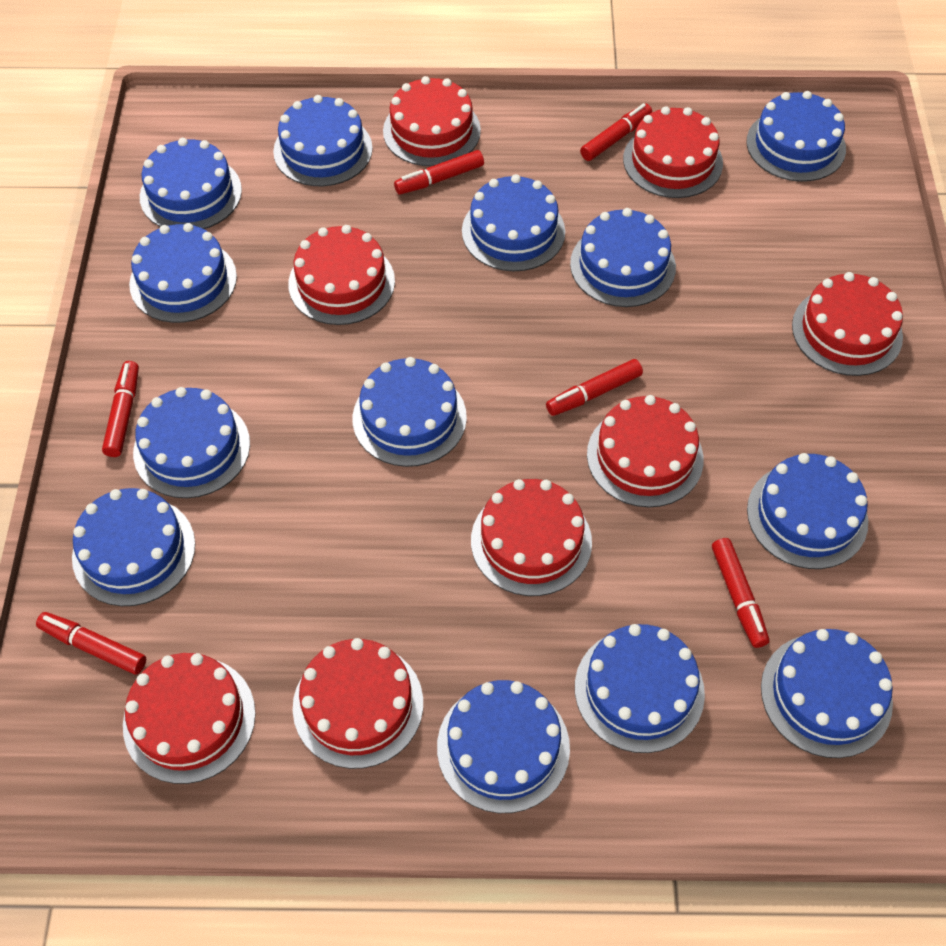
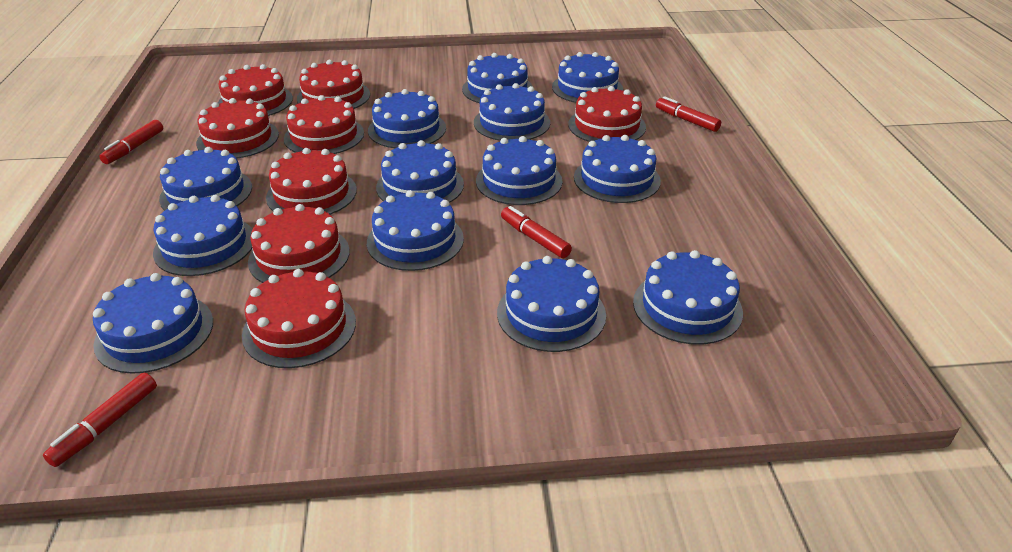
red marker: [36,612,146,675] [102,361,139,457] [394,150,484,195] [546,359,643,416] [580,103,652,161] [712,538,769,648] = 6 -> [43,372,157,467] [99,120,163,164] [501,206,572,258] [656,96,721,132] = 4

